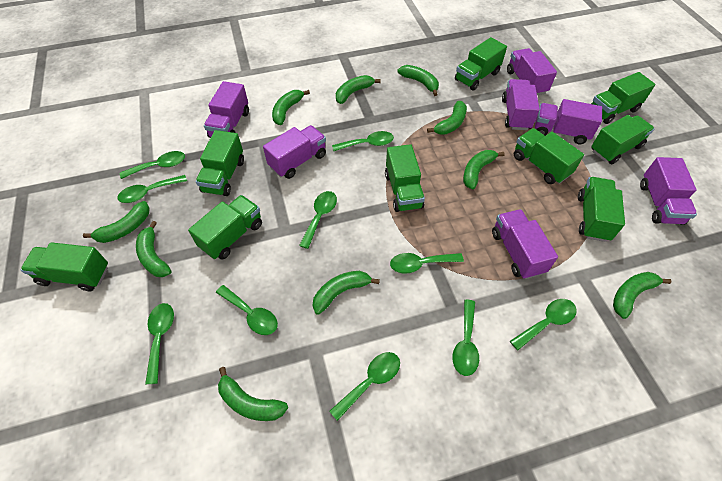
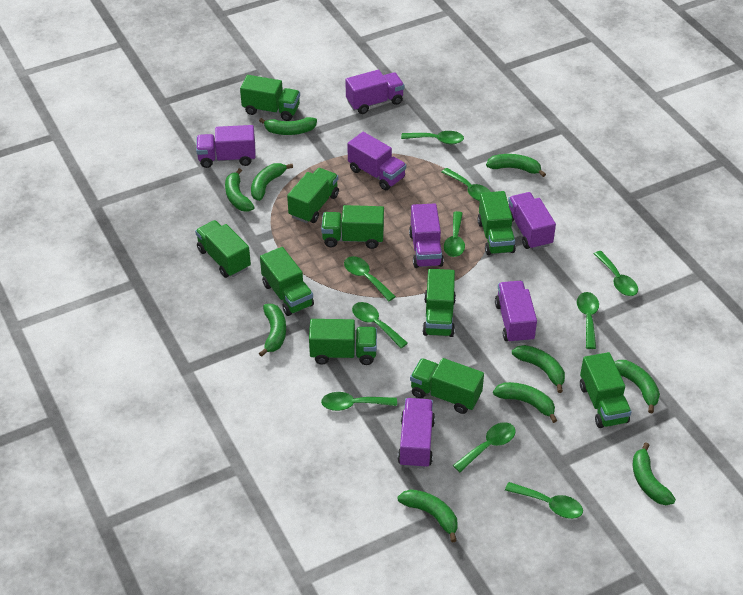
green truck: [21,242,108,291] [188,195,262,259] [196,130,244,196] [385,144,425,212] [455,37,507,90] [514,128,584,184] [578,177,625,242] [591,72,655,124] [591,115,654,164] = 9 -> [195,220,251,278] [240,75,300,121] [260,247,314,316] [287,168,339,223] [309,319,377,365] [321,205,384,249] [410,358,484,414] [423,269,456,337] [477,191,516,255] [580,352,632,428] = 10

